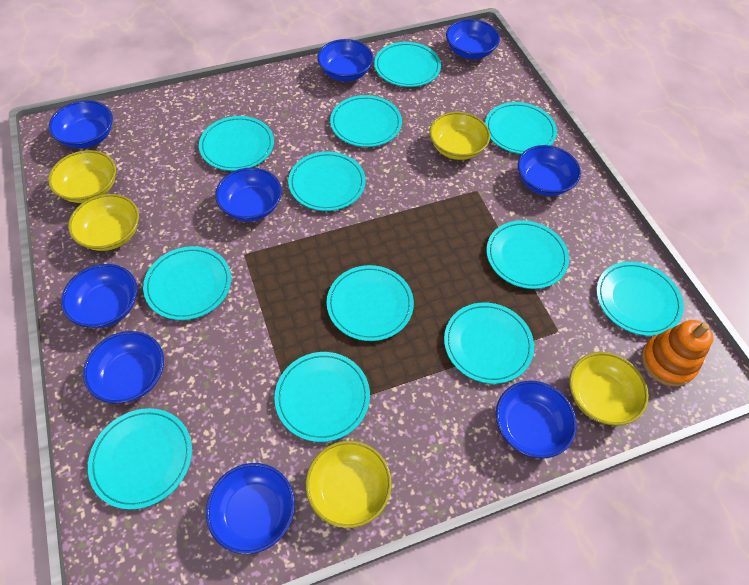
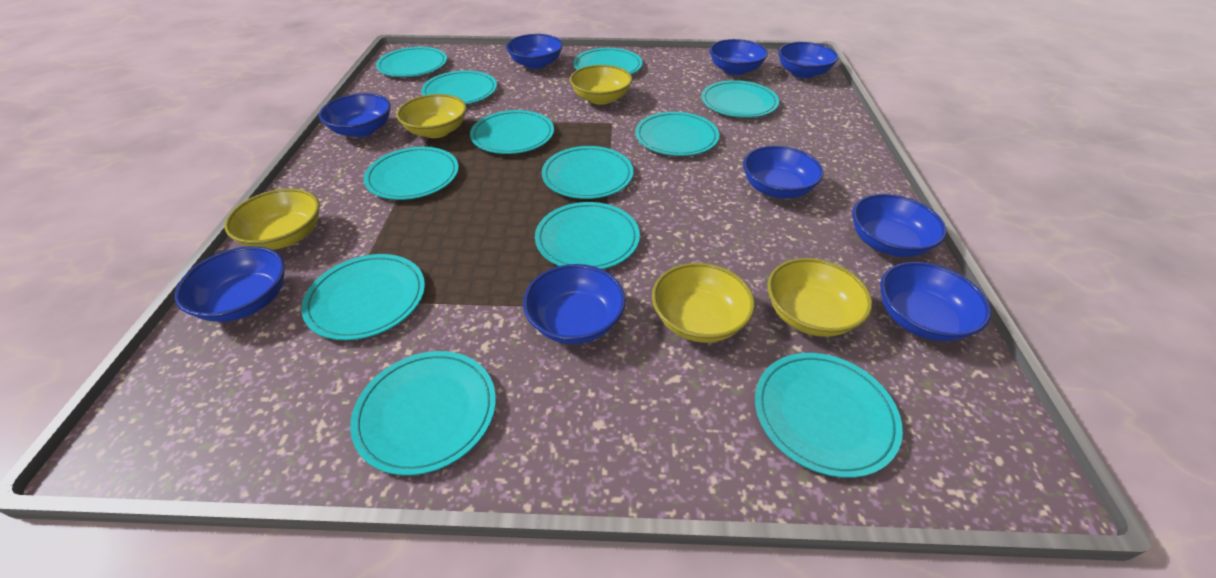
orange stacking toy: [641,320,714,386] = 1 -> none = 0

